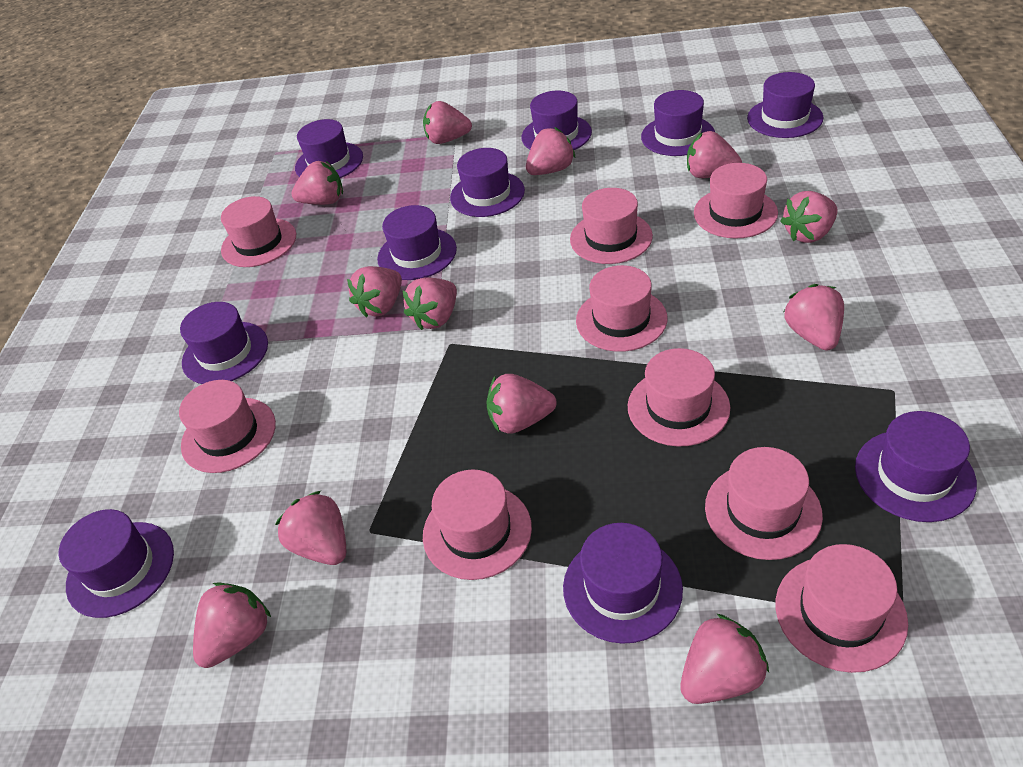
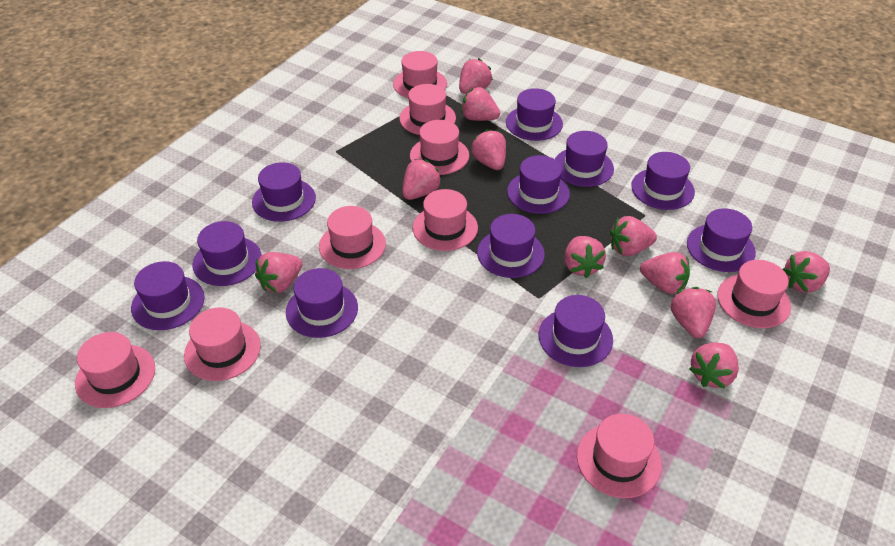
pink strawberry: [193,582,271,668] [275,491,346,565] [291,161,343,205] [347,266,402,318] [403,278,457,330] [423,101,472,144] [486,374,557,434] [526,127,576,175] [680,614,769,704] [687,131,742,178] [780,191,838,243] [784,284,844,350] = 12 -> [255,252,302,293] [402,159,442,200] [459,58,493,94] [461,87,500,121] [471,129,506,170] [565,236,606,278] [610,216,657,256] [640,252,690,294] [671,287,716,338] [689,343,739,388] [783,251,830,293] = 11
purple hat: [59,509,174,618] [180,302,268,384] [295,119,363,178] [377,205,457,280] [450,148,525,217] [522,91,592,150] [563,523,683,644] [641,90,715,156] [747,72,824,138] [855,411,977,522] = 10 -> [131,261,205,330] [192,221,262,286] [252,162,316,222] [286,268,358,338] [477,214,545,278] [506,88,563,141] [507,155,570,214] [539,295,613,367] [555,131,614,187] [631,152,695,210] [687,208,756,272] = 11

